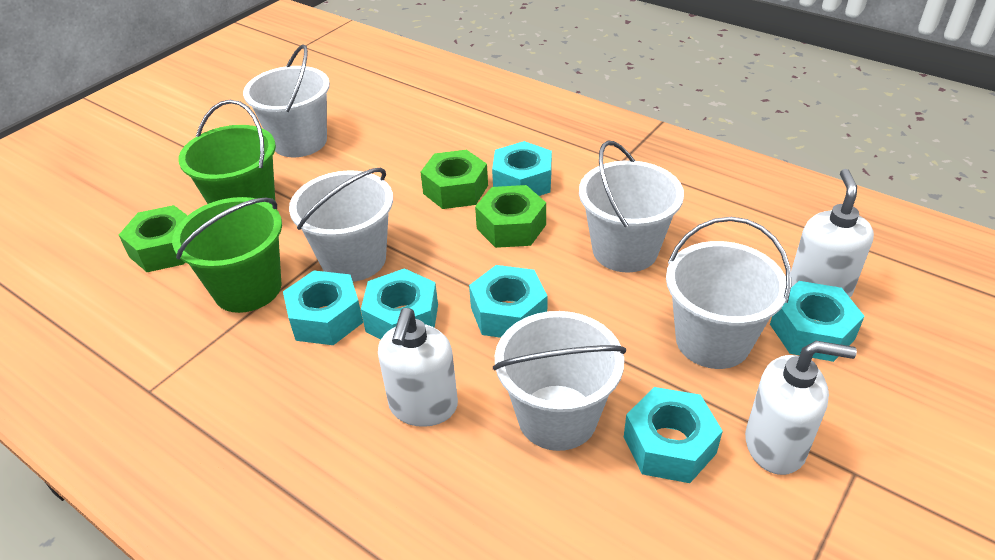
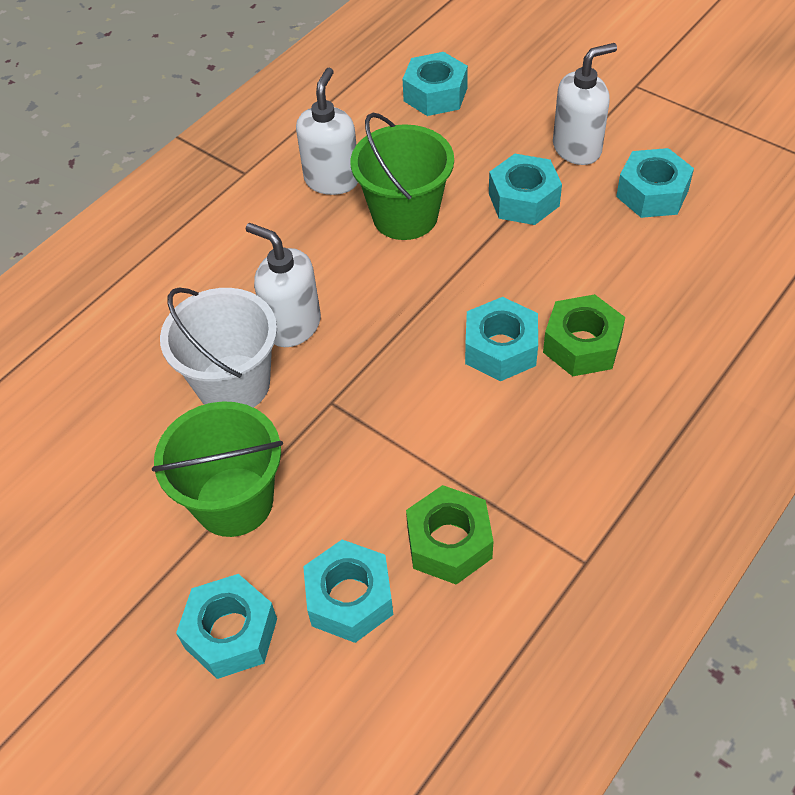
green nut: [119,205,188,272] [420,150,488,209] [475,185,546,248] = 3 -> [406,485,493,585] [543,294,625,376] = 2
white bucket: [243,44,330,157] [289,168,393,282] [493,311,626,451] [579,141,684,272] [666,217,792,369] = 5 -> [160,287,277,408] = 1

